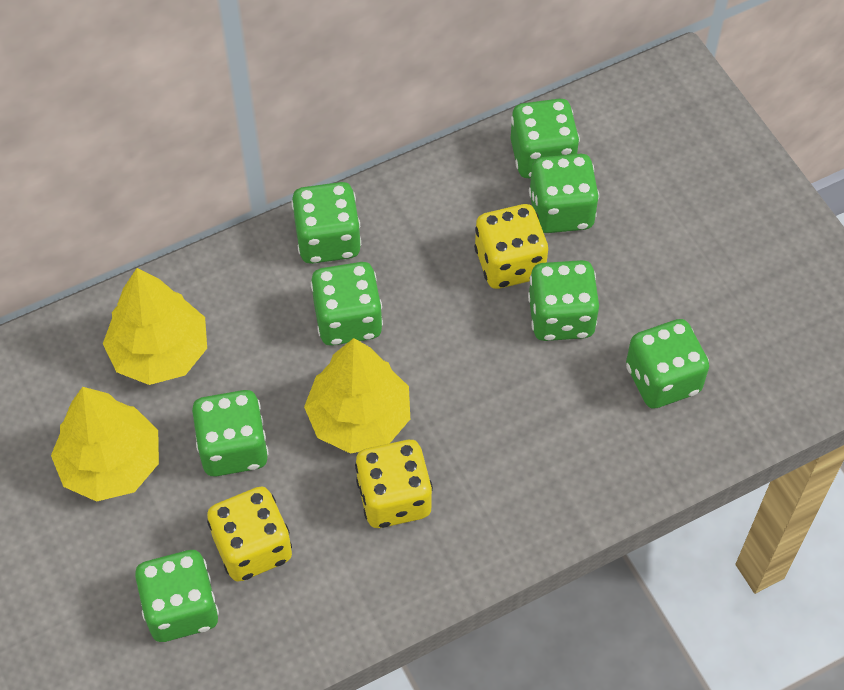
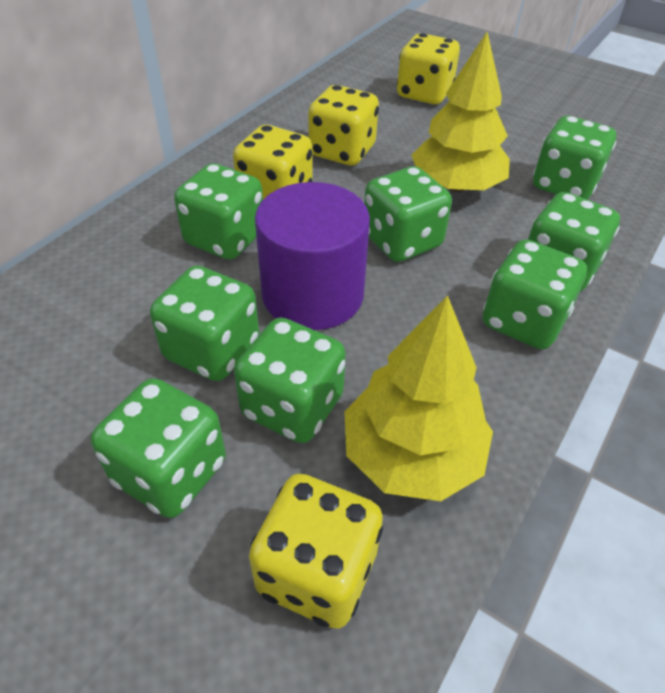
purple cylinder: none = 0 -> [255,182,370,330] = 1
yellow dice: [207,487,292,582] [355,440,433,528] [474,204,548,289] = 3 -> [233,125,313,199] [249,474,383,629] [308,85,379,166] [397,33,460,104] = 4
yellow tree: [51,387,159,502] [103,268,207,385] [304,338,410,454] = 3 -> [344,295,493,501] [411,32,510,192] = 2

